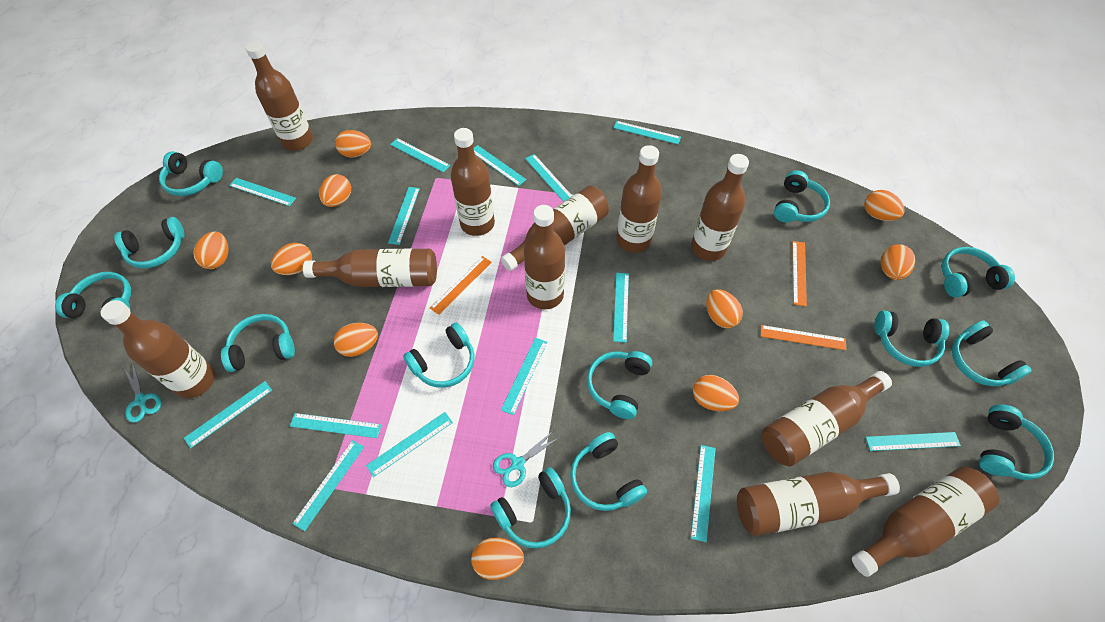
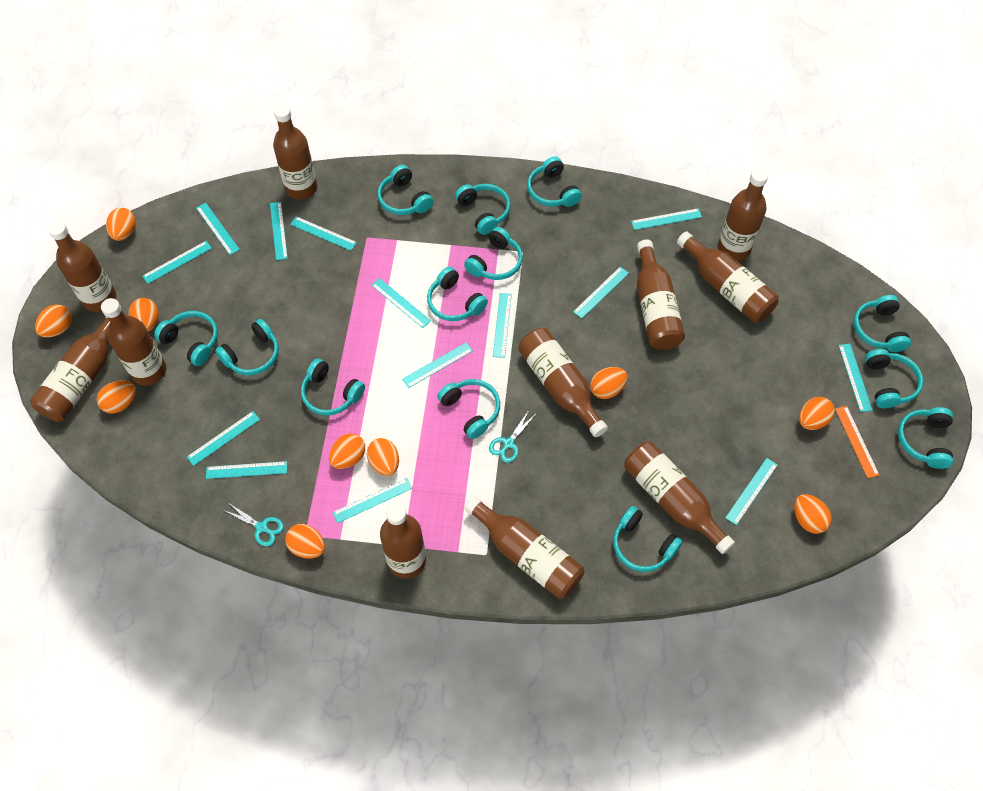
orange ruler: [430,256,492,315] [761,325,846,350] [792,241,807,306] = 3 -> [835,406,879,478] = 1

